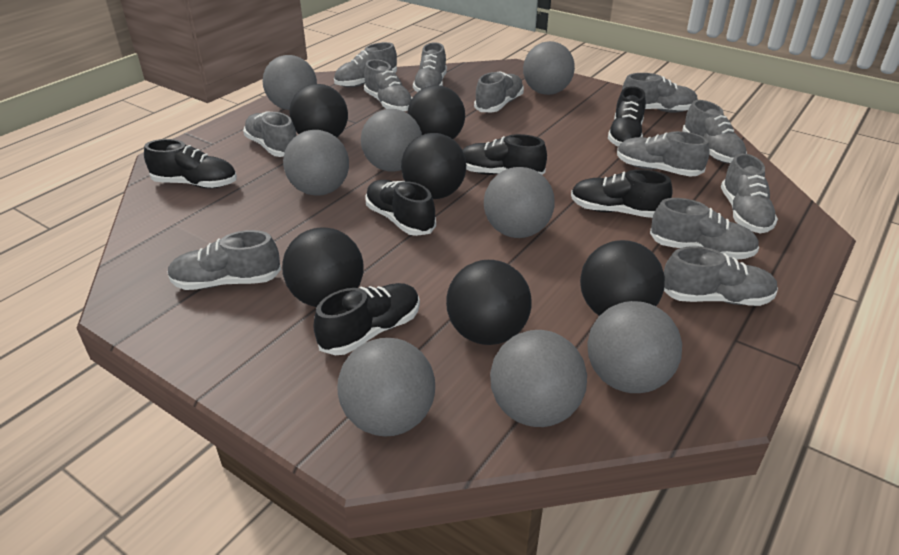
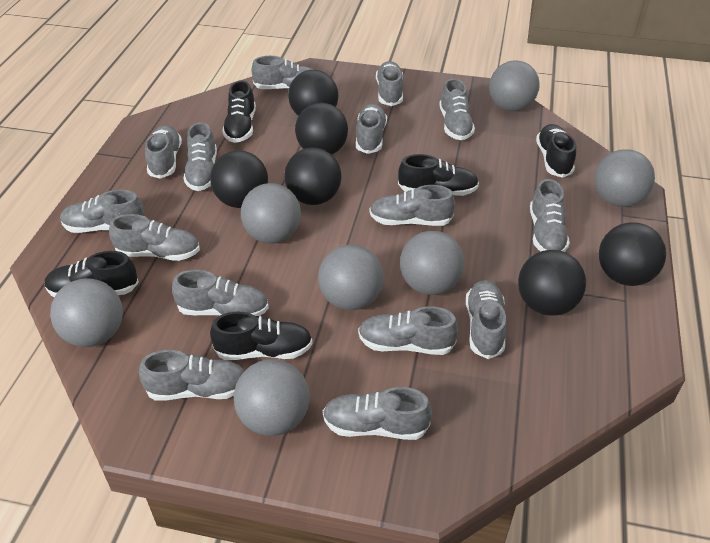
black shoe: [144,139,237,188] [314,283,420,355] [365,180,436,236] [462,134,547,175] [571,169,672,218] [608,87,646,147] = 6 -> [44,251,139,297] [210,312,313,360] [222,80,256,143] [398,154,479,196] [536,124,576,178] = 5
grey ball: [263,55,317,110] [283,130,349,196] [337,338,435,436] [361,109,422,172] [484,167,555,238] [490,330,587,427] [523,41,575,95] [587,301,682,393] = 8 -> [50,278,123,347] [233,359,310,436] [241,183,301,244] [318,245,384,310] [400,231,465,295] [489,60,540,111] [594,149,655,207] = 7
grey shoe: [168,230,281,290] [243,111,297,157] [334,42,397,87] [364,59,412,111] [413,42,447,92] [474,71,524,112] [617,131,710,177] [622,73,697,113] [650,198,759,260] [664,246,778,306] [682,100,747,163] [721,153,778,233] = 12 -> [60,190,145,233] [109,214,200,261] [139,350,244,401] [145,125,182,179] [172,270,269,316] [184,122,217,191] [251,56,314,89] [323,387,432,440] [356,103,387,154] [358,306,459,355] [369,185,455,226] [376,61,403,106] [439,78,475,140] [466,280,507,359] [530,179,570,252] = 15

